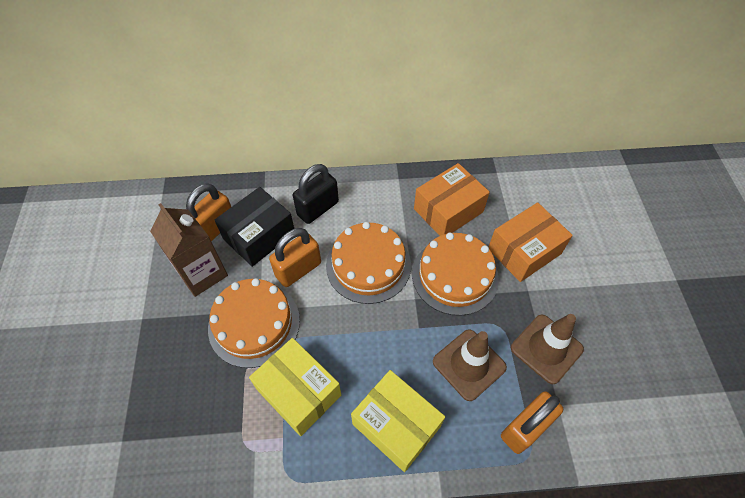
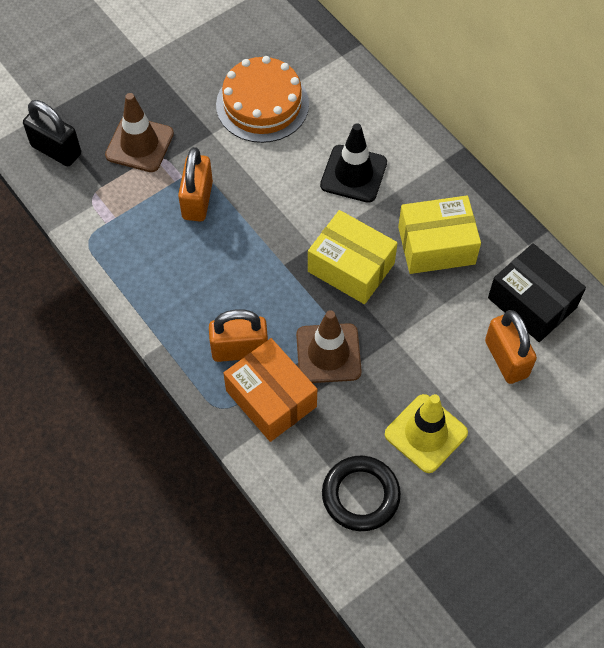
black ring: none = 0 -> [322,456,401,531] = 1
black traffic cone: none = 0 -> [320,123,387,203] = 1
brown carton: [150,203,228,297] = 1 -> none = 0
orange box: [414,163,490,236] [489,202,573,282] = 2 -> [224,338,317,442] = 1
orange cake: [208,278,300,368] [326,222,411,304] [412,233,499,316] = 3 -> [216,56,309,143] = 1
yellow traffic cone: none = 0 -> [385,394,468,473] = 1

